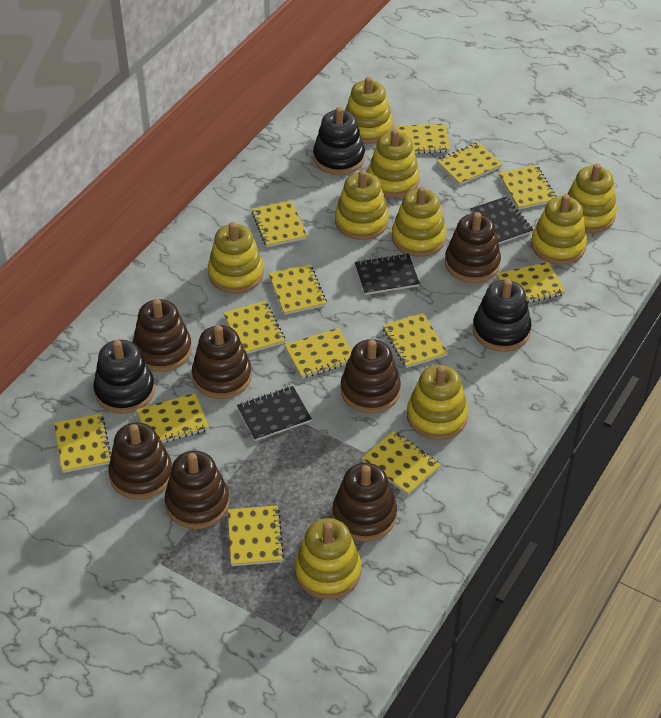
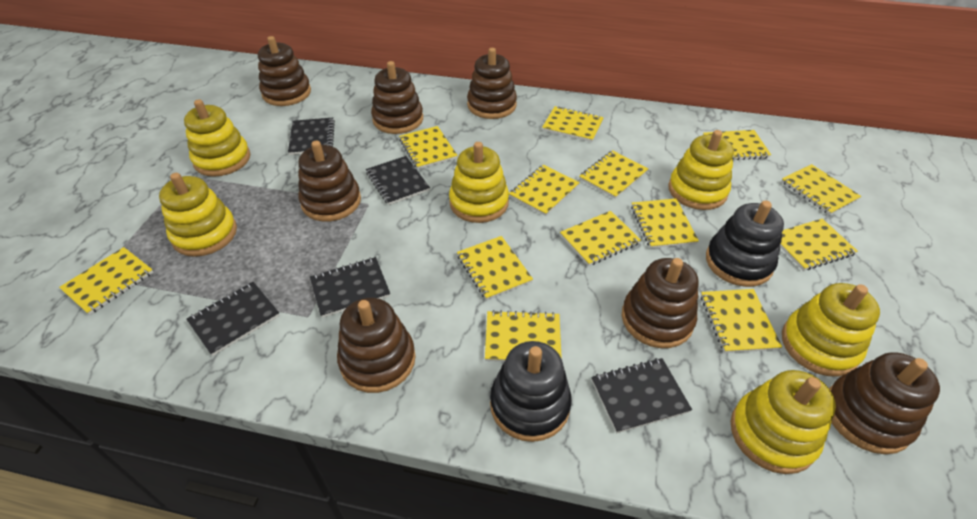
black notebook: [237,386,312,441] [355,253,420,295] [470,197,533,244] = 3 -> [187,282,280,356] [288,118,335,155] [310,257,390,318] [366,156,430,205] [591,358,692,433] = 5
black stacking toy: [93,340,155,414] [313,107,365,175] [473,279,532,352] = 3 -> [490,341,572,442] [706,201,784,287] = 2
yellow stacking toy: [208,222,264,293] [295,518,361,599] [335,170,389,240] [345,77,393,144] [367,129,420,198] [392,186,447,257] [407,365,468,440] [531,194,587,265] [567,163,617,233] = 9 -> [159,173,237,257] [184,99,250,177] [449,142,509,223] [668,130,734,210] [731,370,836,474] [782,283,880,377] = 6

